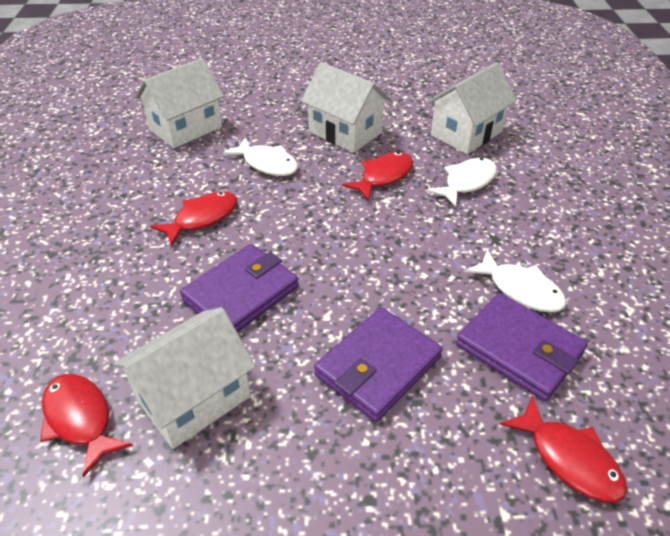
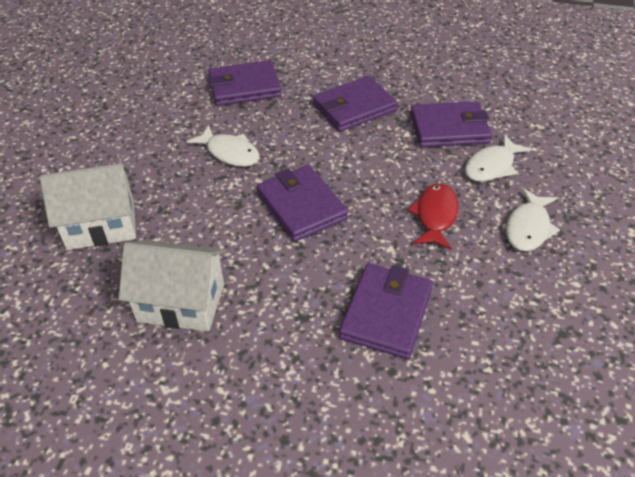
purple wallet: [180,244,299,333] [314,307,443,422] [456,293,588,401] = 3 -> [208,60,282,106] [257,165,348,242] [313,76,398,132] [339,263,433,359] [410,101,492,147] = 5
red fish: [40,374,133,477] [150,191,237,246] [342,152,413,201] [500,395,628,503] = 4 -> [408,183,459,250] = 1
white house: [113,307,256,449] [135,58,224,148] [301,62,391,153] [428,62,517,154] = 4 -> [40,163,136,250] [119,240,226,332] = 2

